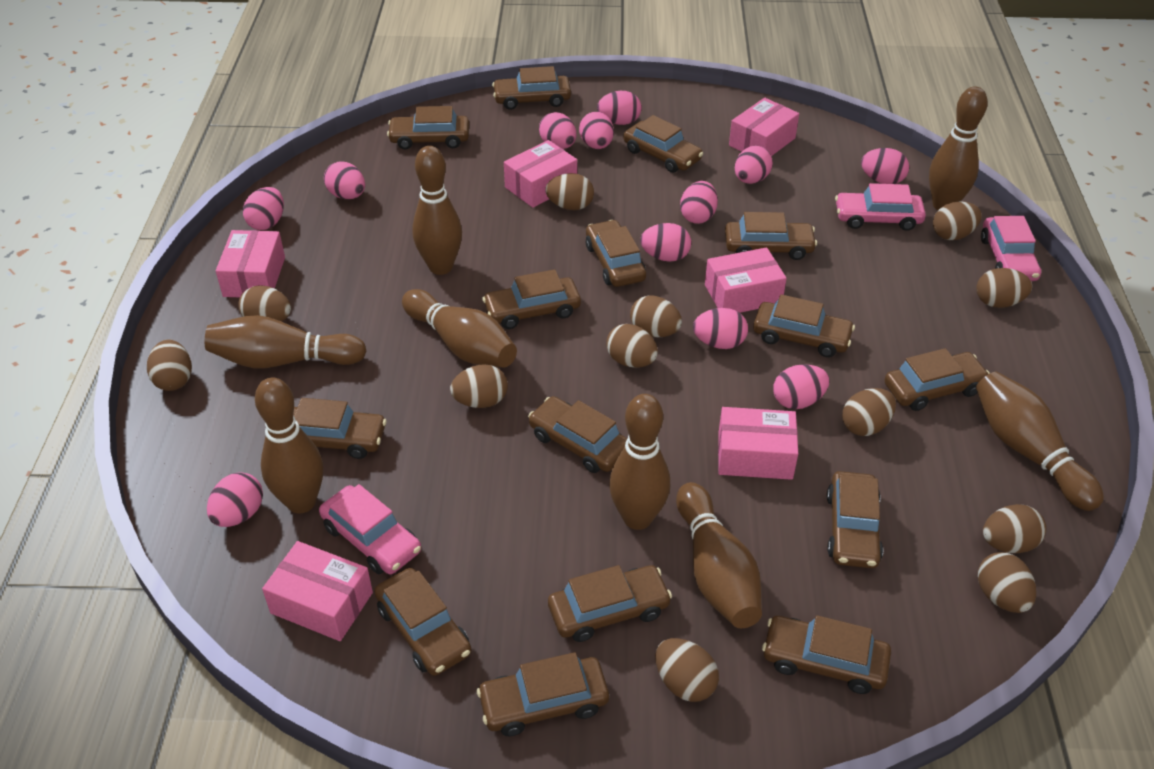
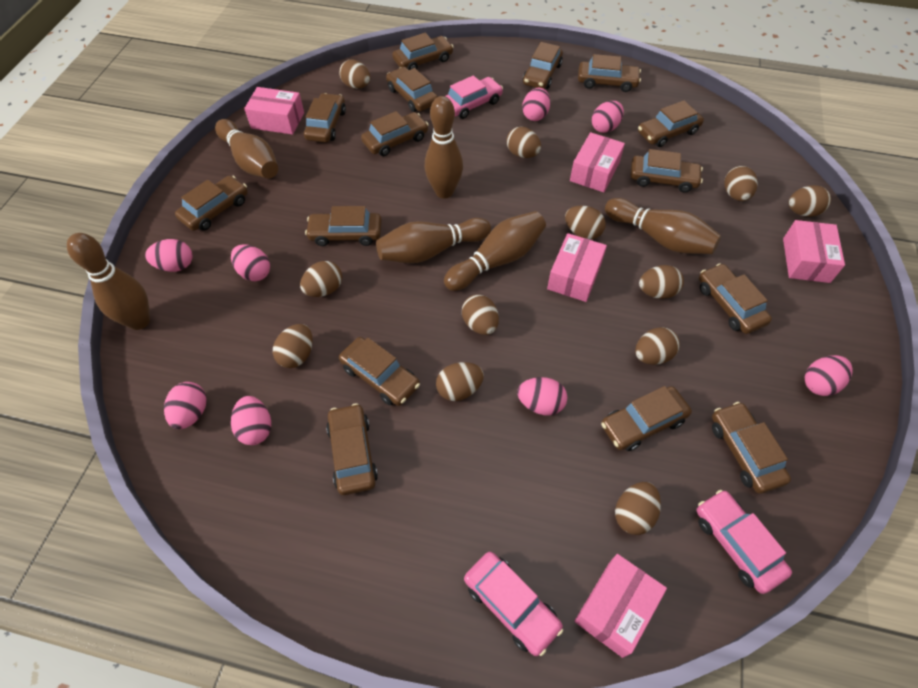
brown bowling pin: [205,315,366,368] [255,378,323,514] [402,289,517,368] [412,146,462,275] [609,394,670,530] [676,482,762,628] [929,86,988,210] [976,372,1104,511] = 8 -> [67,233,150,330] [215,119,278,178] [376,218,491,263] [424,96,463,199] [444,211,546,291] [605,198,721,254] = 6
pink box: [216,230,285,297] [262,541,373,641] [504,140,577,208] [705,247,787,313] [718,407,798,480] [729,98,799,156] = 6 -> [244,87,304,135] [547,233,607,302] [570,132,625,192] [574,554,667,658] [783,220,845,283] = 5
pink egg: [207,472,263,527] [243,187,284,230] [324,161,365,199] [539,112,576,149] [579,112,614,149] [597,91,641,125] [640,223,691,262] [680,181,718,224] [693,308,748,349] [735,146,773,184] [773,364,829,409] [861,148,909,184] = 12 -> [145,239,192,272] [164,382,207,429] [231,244,270,281] [231,396,271,445] [517,377,567,415] [522,88,550,121] [592,101,624,133] [804,355,853,396] = 8

